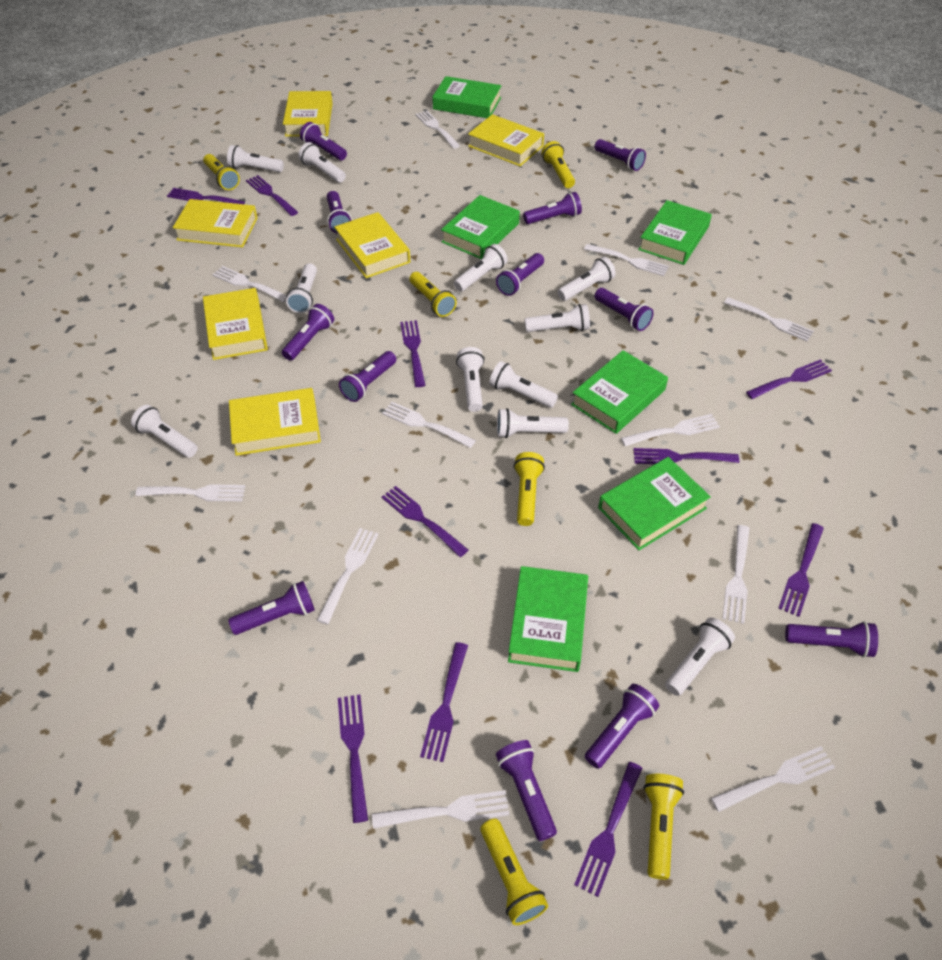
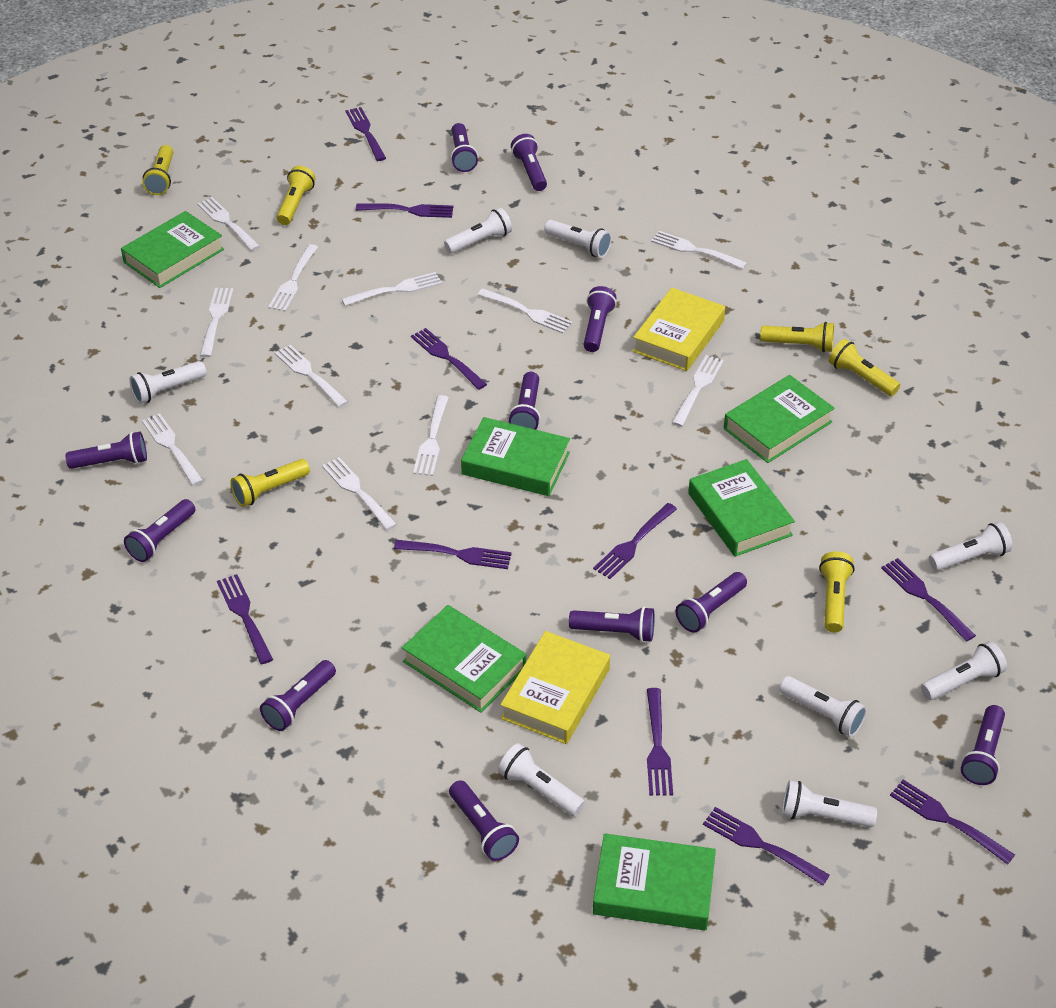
purple flashlight: [228,581,315,635] [282,304,334,361] [300,122,347,160] [327,191,352,233] [339,351,396,402] [496,253,544,296] [496,740,557,841] [523,192,582,224] [585,684,659,769] [594,139,646,171] [595,288,654,331] [785,621,878,658] = 12 -> [65,432,147,469] [124,499,195,562] [260,660,336,731] [449,780,519,861] [451,123,478,172] [508,372,540,430] [511,134,547,191] [569,606,655,642] [584,286,616,352] [675,572,747,633] [961,705,1005,785] = 11
white flashlight: [131,405,197,458] [227,145,284,172] [286,263,317,313] [298,142,346,183] [454,244,508,292] [456,347,484,412] [489,361,558,408] [497,408,569,438] [524,304,590,332] [557,257,616,301] [665,618,735,696] = 11 -> [129,361,206,404] [444,208,512,254] [498,743,585,816] [544,220,612,258] [779,676,867,737] [782,780,877,827] [921,641,1007,700] [929,522,1013,571] = 8
yellow book: [173,199,258,248] [203,288,268,360] [229,388,321,456] [283,91,333,137] [334,212,411,278] [468,114,544,166] = 6 -> [500,631,610,744] [633,288,725,371] = 2

